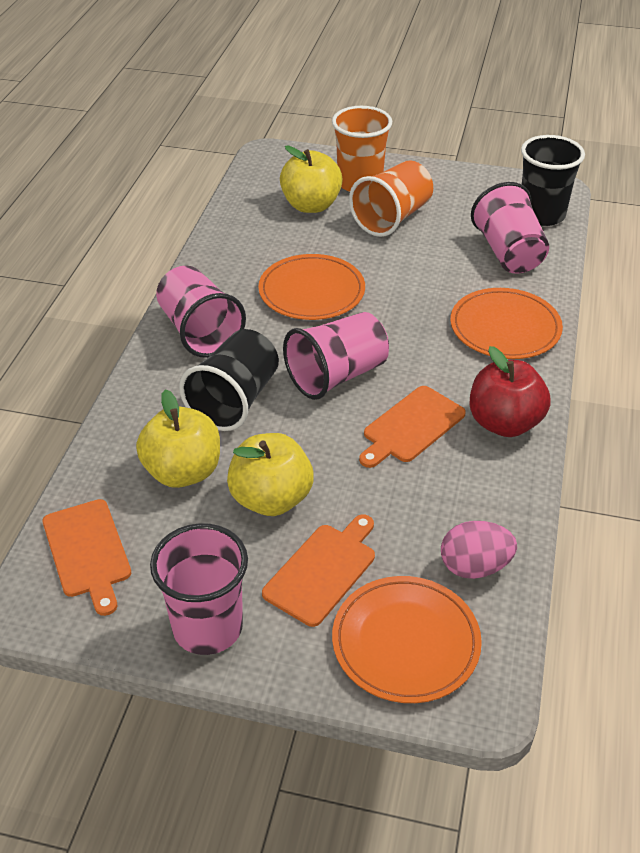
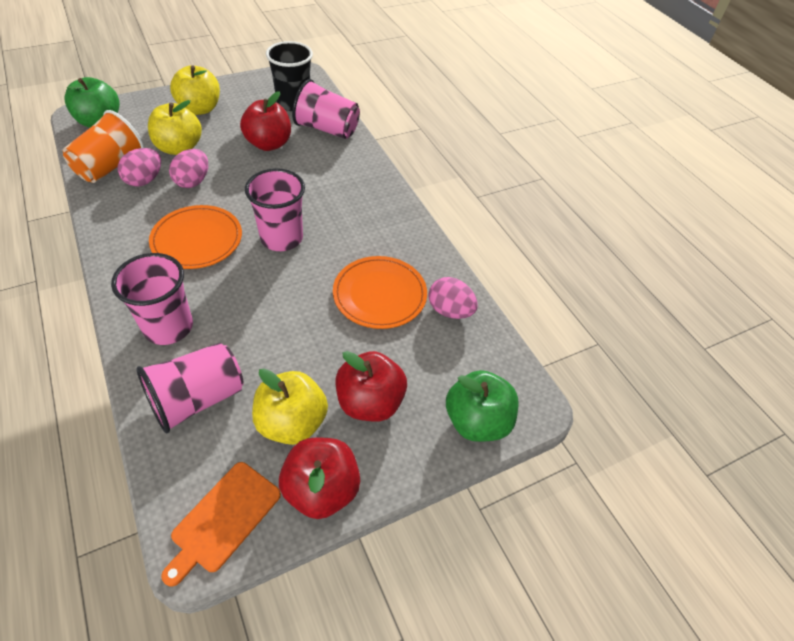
black cup: [179,329,279,431] [521,135,585,226] = 2 -> [266,41,313,111] = 1
green apple: none = 0 -> [64,77,120,128] [446,370,519,442] = 2
orange cup: [332,106,392,192] [349,160,433,237] = 2 -> [63,110,145,183] = 1
orange cutting board: [42,499,131,616] [262,514,375,627] [359,386,466,468] = 3 -> [161,462,281,587] = 1
orange plate: [258,254,365,320] [332,576,482,703] [450,288,563,359] = 3 -> [149,205,242,269] [333,256,427,329] = 2
pink egg: [441,521,517,579] = 1 -> [118,148,161,187] [169,149,208,188] [428,277,478,319] = 3
red apple: [470,346,551,437] = 1 -> [240,91,291,151] [279,438,361,519] [336,351,407,422] = 3

